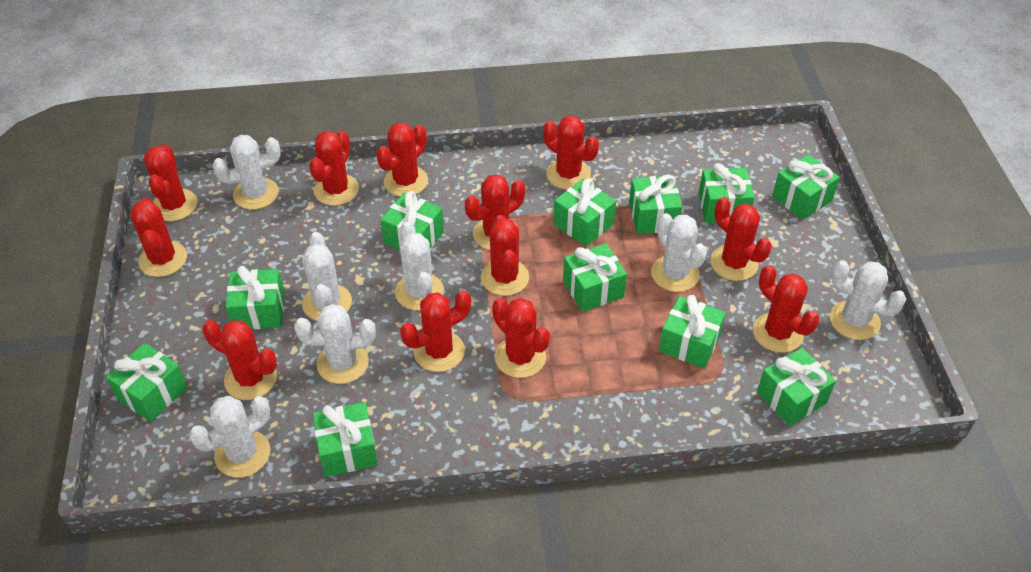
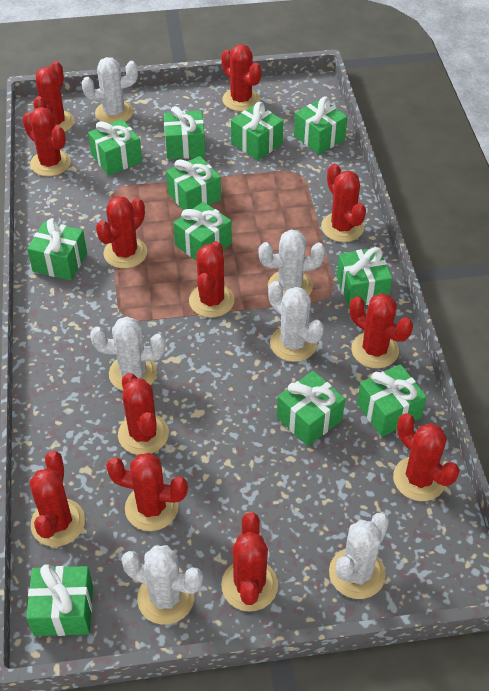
white cactus: [189,396,270,478] [213,135,281,210] [294,304,376,384] [302,232,352,321] [395,222,444,311] [651,213,707,292] [830,260,906,340] = 7 -> [81,57,138,124] [90,317,166,391] [121,545,203,625] [258,230,326,296] [268,281,324,362] [329,513,389,599] = 6

